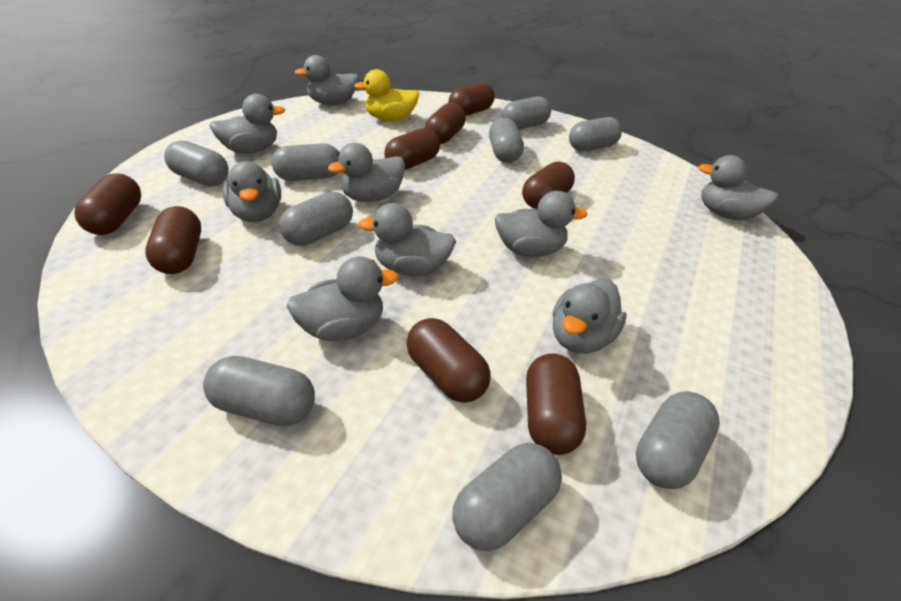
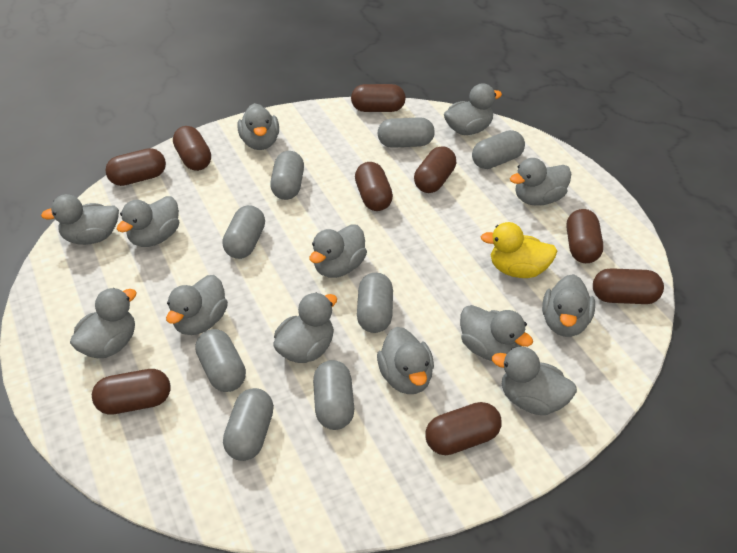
brown capsule: [75,173,141,235] [145,206,201,274] [384,128,440,170] [406,318,491,403] [425,103,466,144] [448,82,494,116] [522,162,575,209] [526,353,586,455] = 8 -> [92,369,171,415] [105,148,166,186] [173,126,211,171] [351,84,406,112] [355,162,393,211] [414,146,456,193] [425,402,502,455] [567,209,603,263] [593,268,664,304] = 9
grey capsule: [164,140,229,186] [203,356,315,427] [272,143,339,181] [279,192,353,246] [452,443,562,551] [489,118,524,163] [502,96,551,130] [569,117,622,151] [636,391,720,489] = 9 -> [195,329,246,392] [222,205,265,259] [223,388,274,461] [270,151,304,200] [313,360,354,430] [357,273,393,333] [377,117,435,148] [472,130,525,169] = 8
grey duck: [209,94,285,154] [222,161,281,222] [286,256,399,341] [294,55,359,105] [328,143,405,202] [358,203,456,276] [495,191,588,257] [553,279,627,354] [698,155,778,221] = 9 -> [41,194,119,245] [70,288,137,358] [117,196,179,247] [166,275,228,335] [238,103,279,150] [273,293,337,363] [309,224,367,278] [377,327,434,394] [444,83,502,135] [460,305,533,361] [492,347,577,415] [510,158,571,206] [542,274,595,337] = 13

